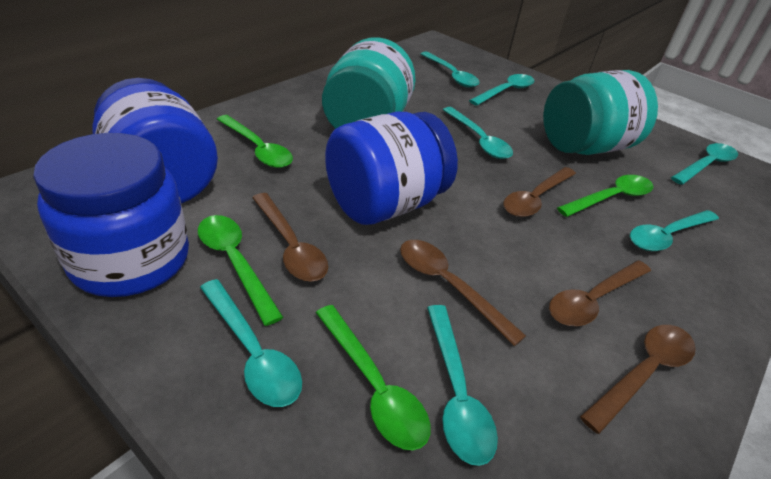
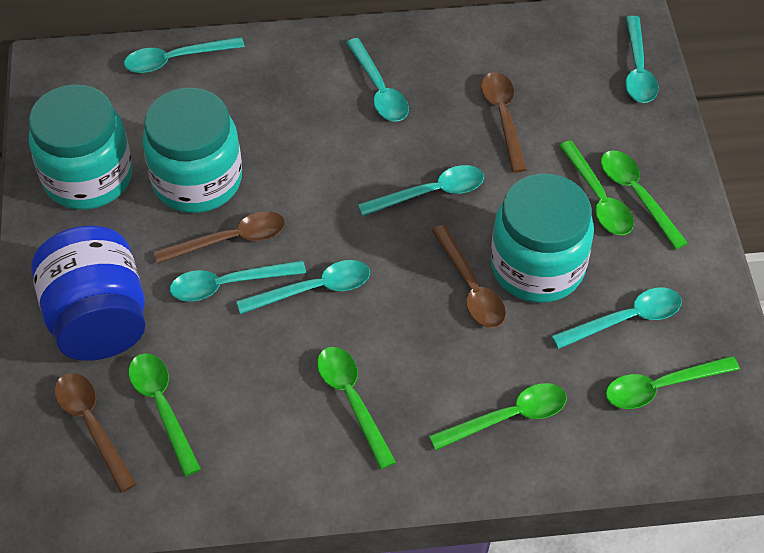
blue jar: [33,133,189,297] [92,78,218,204] [325,112,458,225] = 3 -> [31,225,146,361] = 1
brown spoon: [252,193,328,282] [400,240,526,346] [503,167,576,217] [549,260,651,326] [580,325,696,434] = 5 -> [54,373,137,493] [154,211,285,263] [432,225,506,328] [481,72,527,173] = 4
green spoon: [198,215,284,326] [217,115,293,168] [316,305,431,450] [557,175,653,217] = 4 -> [129,353,201,476] [317,347,396,469] [429,383,567,450] [559,141,634,235] [601,150,688,250] [606,356,740,409] = 6
turquoise jar: [322,37,416,129] [543,70,658,155] = 2 -> [29,84,133,210] [142,88,242,213] [491,174,594,303] = 3

